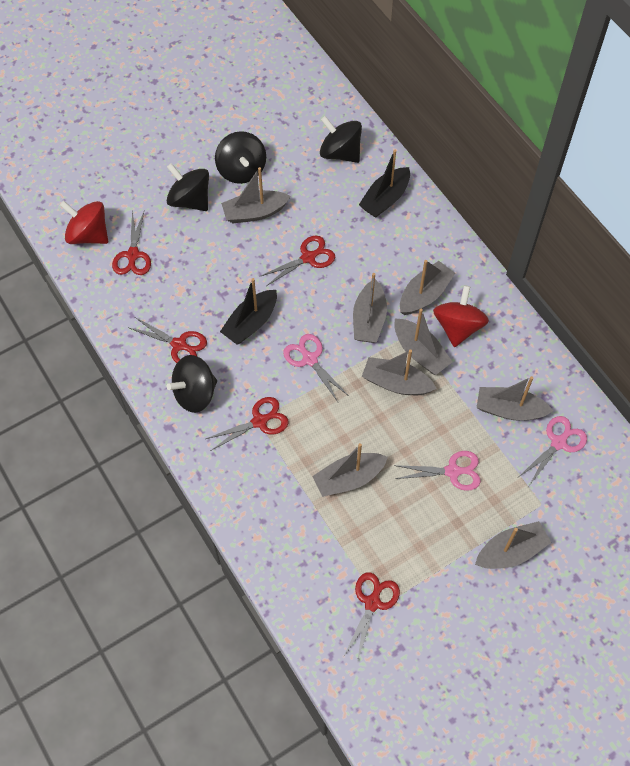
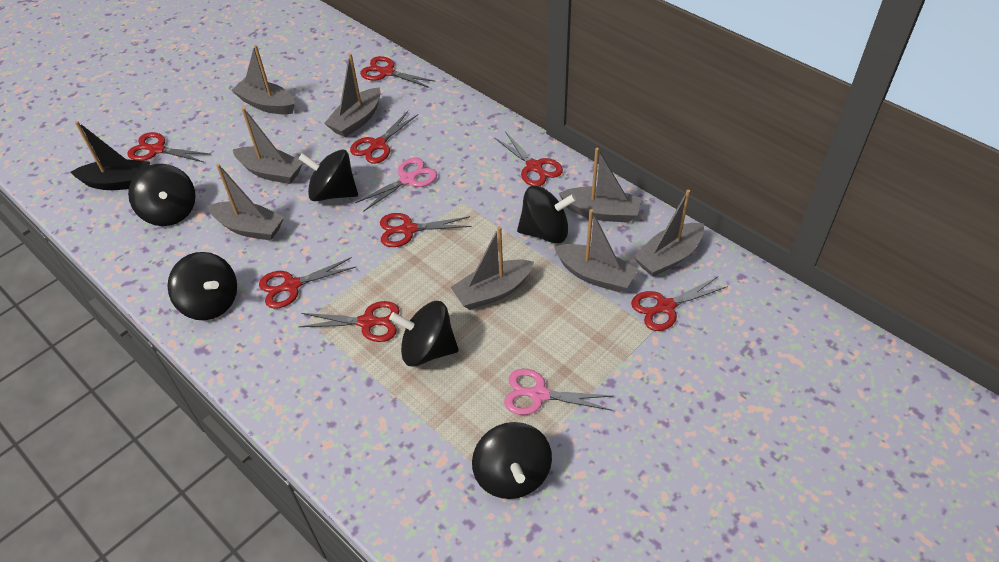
black boat: [220,278,277,344] [359,150,410,218] = 2 -> [70,121,150,190] = 1
black spinning top: [166,355,217,413] [167,163,209,211] [215,131,266,184] [320,116,362,163] = 4 -> [128,164,196,226] [168,252,237,320] [298,150,358,201] [389,301,459,367] [472,422,552,499] [517,186,577,243] = 6
pink scissors: [283,334,349,402] [394,451,481,491] [519,416,587,486] = 3 -> [355,158,437,212] [504,369,614,415] = 2
red scissors: [112,211,151,275] [129,317,207,363] [206,397,289,451] [259,236,335,286] [344,572,400,662] = 5 -> [127,132,209,162] [259,257,356,309] [298,301,400,342] [350,111,418,164] [360,56,436,88] [380,213,471,247] [494,131,563,186] [631,277,728,331] = 8
red spinning top: [60,201,108,244] [433,285,489,347] = 2 -> none = 0

